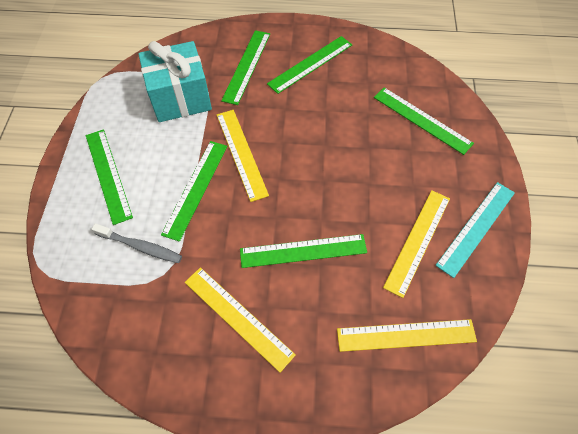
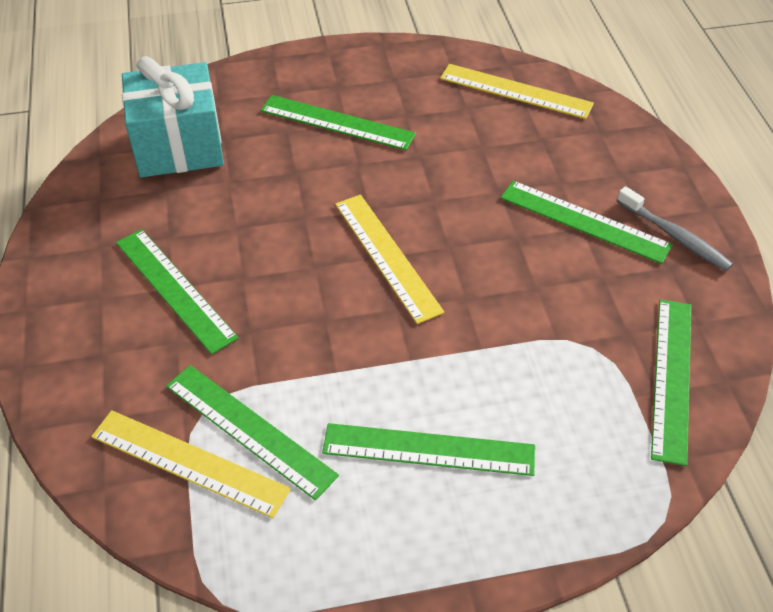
turquoise ruler: [435,182,515,278] = 1 -> none = 0
yellow ruler: [185,267,296,373] [217,110,269,202] [337,319,477,352] [383,190,450,298] = 4 -> [91,410,291,518] [335,195,444,324] [440,64,594,119] = 3

